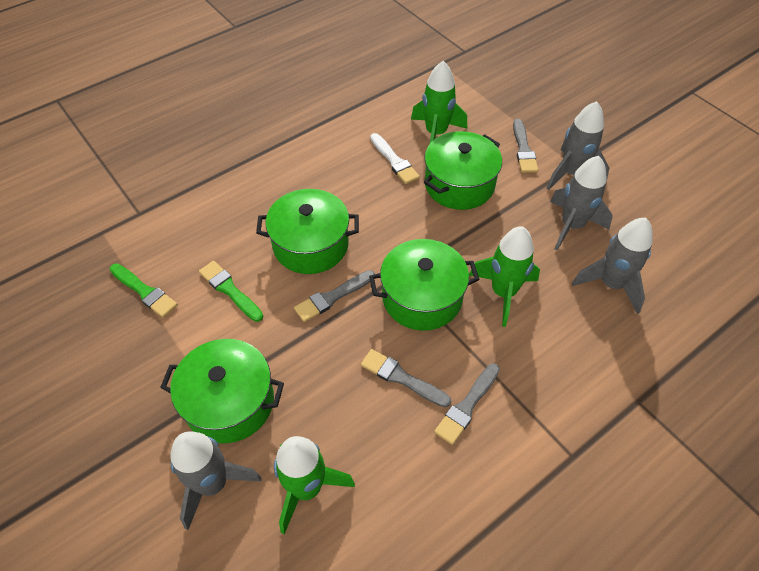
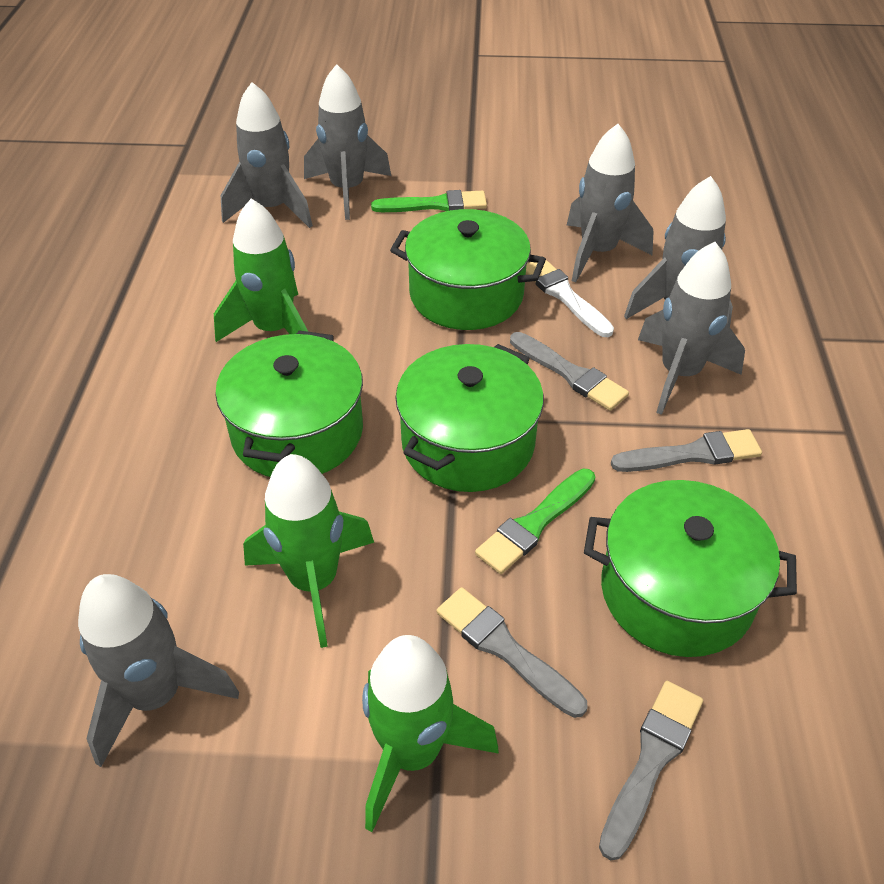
grey rocket: [170,431,261,530] [547,101,609,190] [550,156,613,250] [572,218,653,314] = 4 -> [78,574,239,767] [221,82,313,228] [304,64,391,220] [566,124,654,283] [624,176,733,327] [638,242,745,415] = 6

